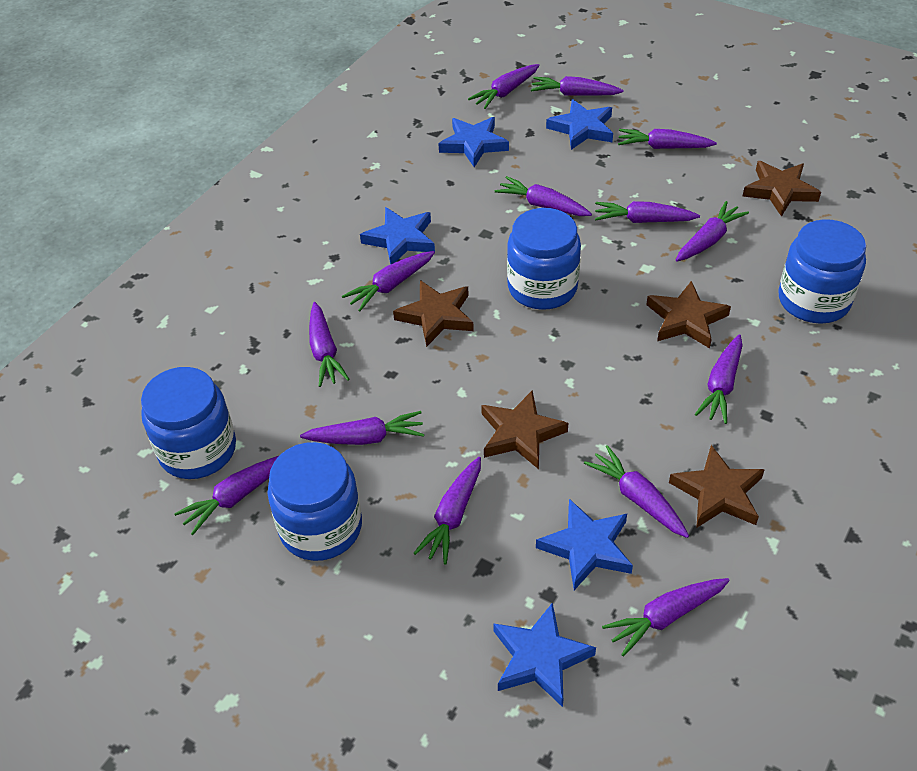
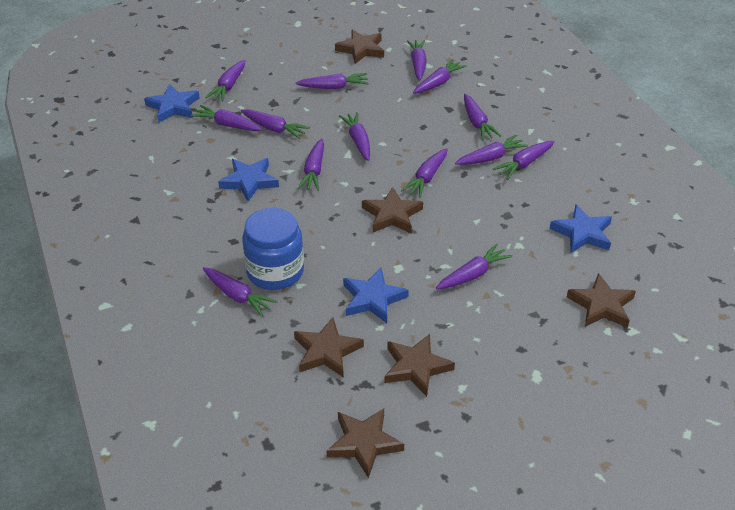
blue jar: [141,367,236,479] [267,442,362,561] [507,208,581,310] [778,219,866,324] = 4 -> [242,208,304,290] = 1
blue star: [360,207,435,265] [438,117,509,167] [493,602,596,707] [536,499,633,590] [546,99,613,150] = 5 -> [144,84,200,122] [218,158,279,202] [343,268,409,323] [550,204,612,253] = 4
brown star: [393,280,474,347] [481,390,568,469] [646,281,731,348] [669,445,765,528] [743,161,821,217] = 5 -> [294,317,364,378] [326,408,404,478] [335,29,384,64] [362,187,423,233] [385,334,455,397] [567,273,636,328] = 6

